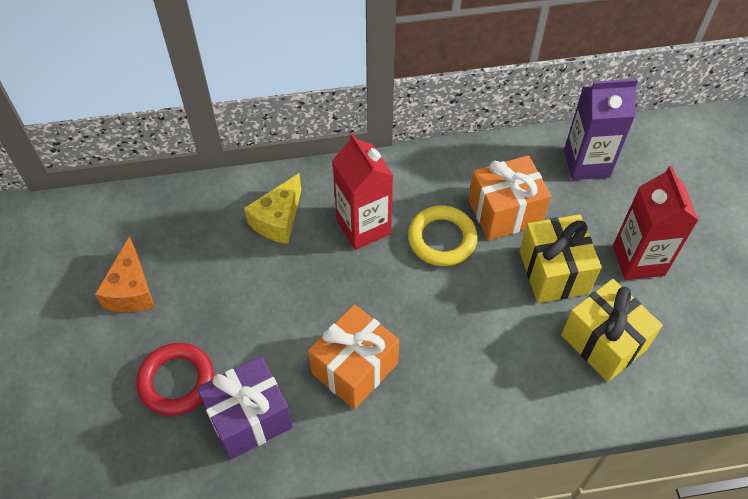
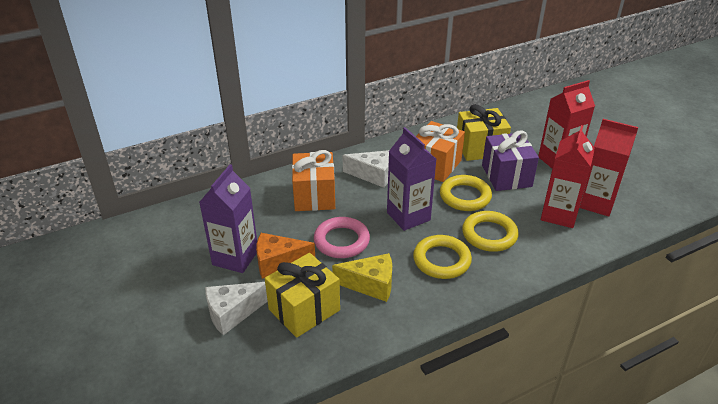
pink ring: none = 0 -> [314,217,370,258] = 1
purple carton: [564,79,638,180] = 1 -> [199,164,257,273] [387,127,436,231] = 2
red carton: [332,133,393,250] [613,166,699,280] = 2 -> [538,80,595,168] [541,125,595,228] [580,119,638,217] = 3
red ring: [136,343,214,416] = 1 -> none = 0
white cheese: none = 0 -> [205,282,268,335] [343,150,389,188] = 2
yellow ring: [408,206,478,266] = 1 -> [413,235,472,279] [440,175,492,211] [462,211,519,252] = 3

